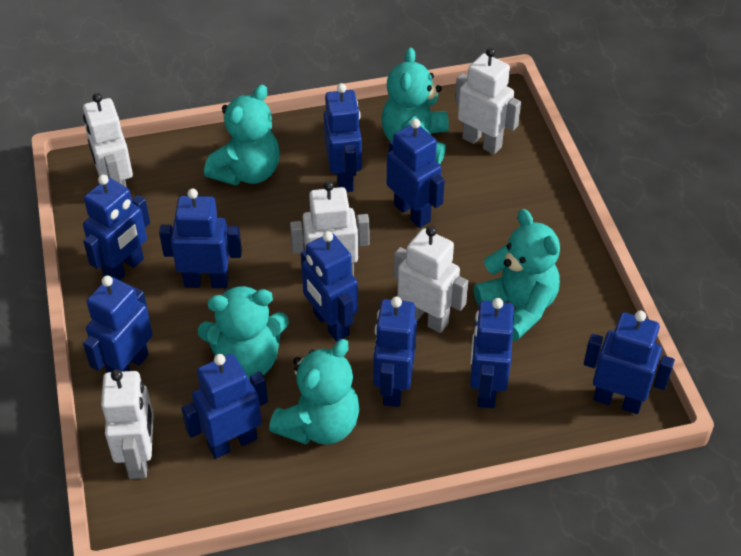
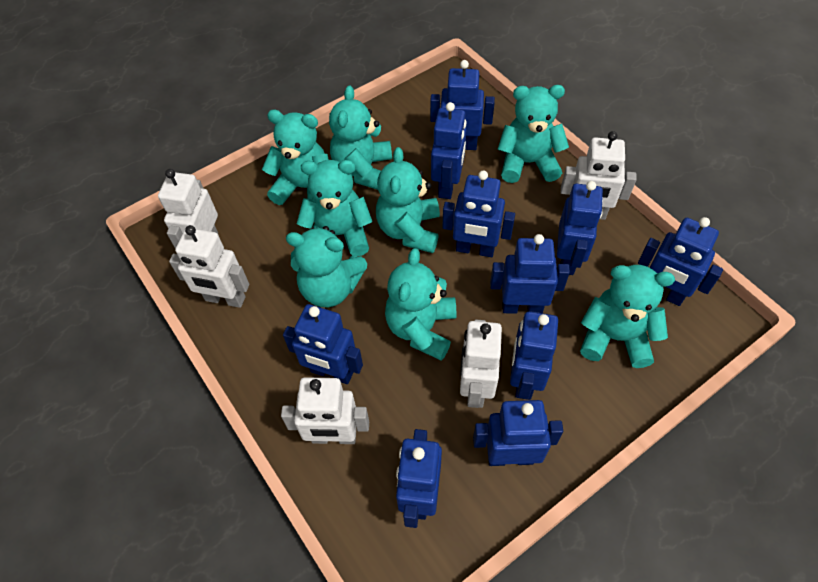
turquoise teddy bear: [198,285,289,380] [204,84,280,185] [269,339,360,445] [382,47,449,164] [474,209,560,341] = 5 -> [262,110,329,205] [286,226,367,307] [297,160,373,257] [329,86,392,190] [376,147,440,253] [385,248,456,361] [497,85,569,183] [580,265,675,368] = 8

